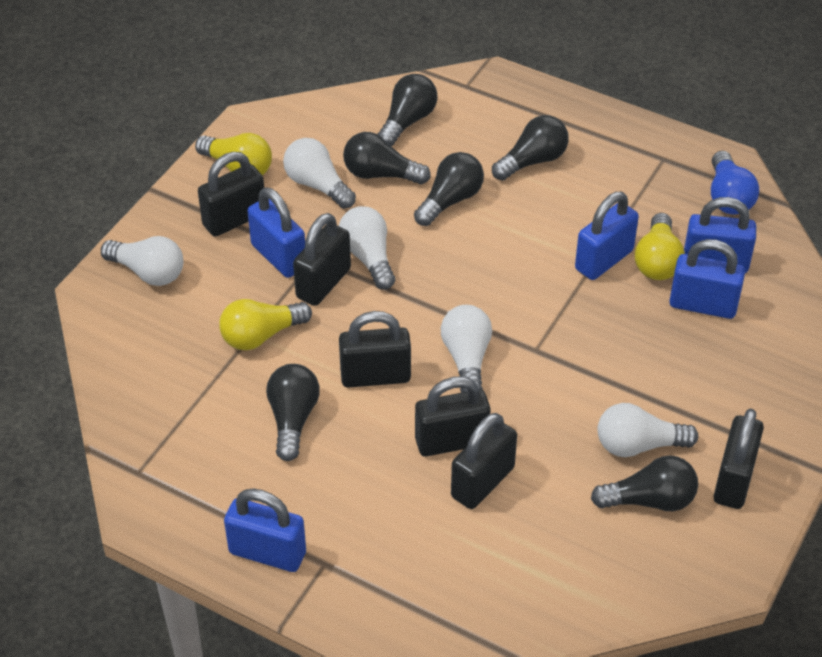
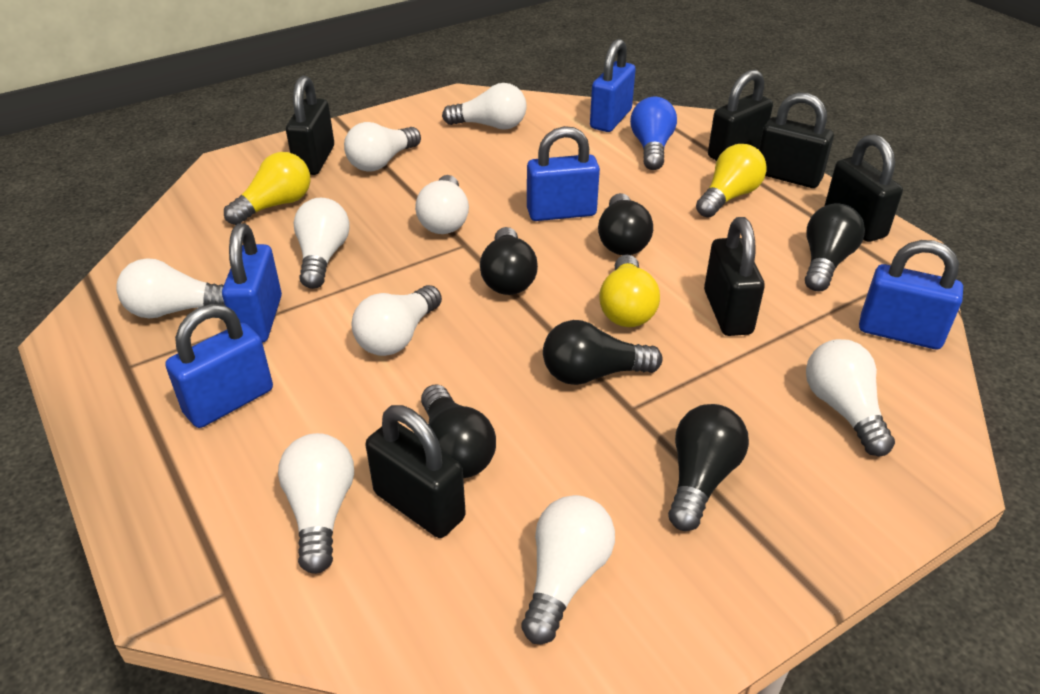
white light bulb: [101,236,183,286] [283,138,356,209] [339,206,395,290] [441,305,492,393] [597,403,698,457] = 5 -> [116,258,225,318] [278,433,354,574] [294,198,350,289] [344,122,421,172] [351,285,442,356] [415,175,469,234] [442,83,527,130] [521,495,615,644] [806,339,895,456] = 9

